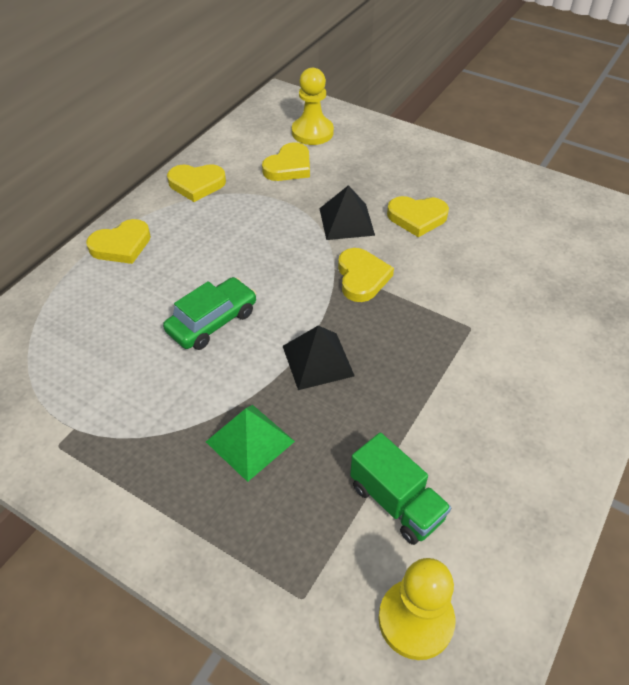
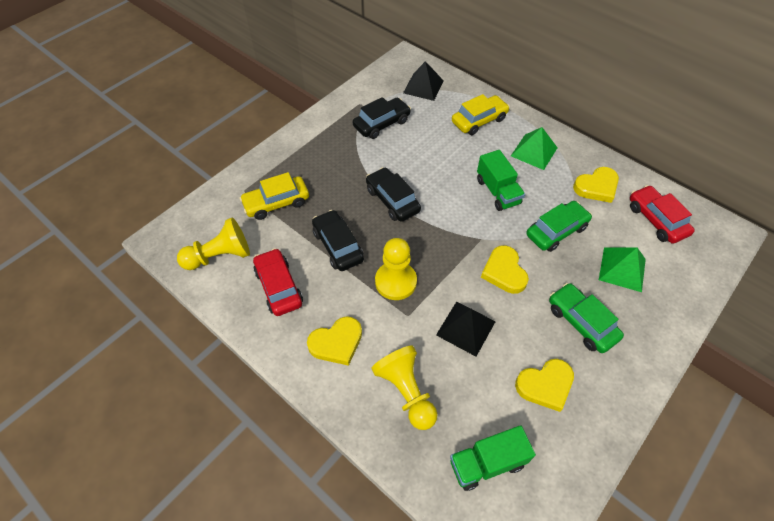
black car: none = 0 -> [312,210,364,271] [353,97,411,139] [366,167,421,222] = 3
green car: [163,277,256,350] = 1 -> [526,201,592,252] [549,283,624,353] = 2
green pyramid: [206,405,295,482] = 1 -> [511,127,557,170] [599,247,646,292] = 2
green truck: [350,433,451,545] = 1 -> [450,425,536,491] [477,150,525,211] = 2
red car: none = 0 -> [253,248,303,316] [630,185,695,244] = 2
yellow car: none = 0 -> [240,172,309,220] [452,94,510,135] = 2
yellow heart: [86,219,151,264] [167,164,226,202] [262,142,310,181] [338,248,394,302] [387,196,449,237] = 5 -> [307,316,362,366] [481,245,529,294] [515,359,574,412] [573,167,619,203] = 4
yellow pawn: [292,68,334,145] [378,558,455,660] = 2 -> [177,217,250,270] [371,345,438,430] [375,238,417,300] = 3

